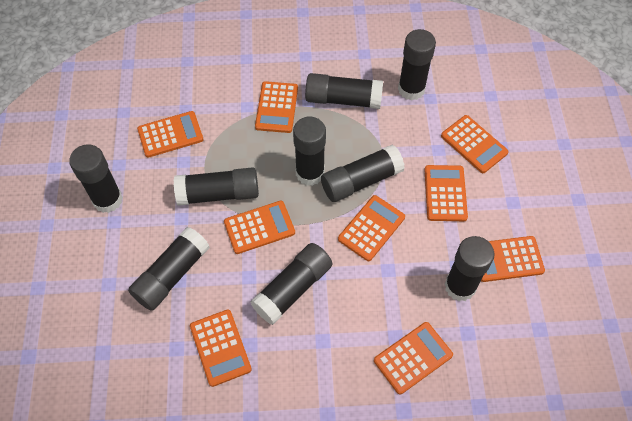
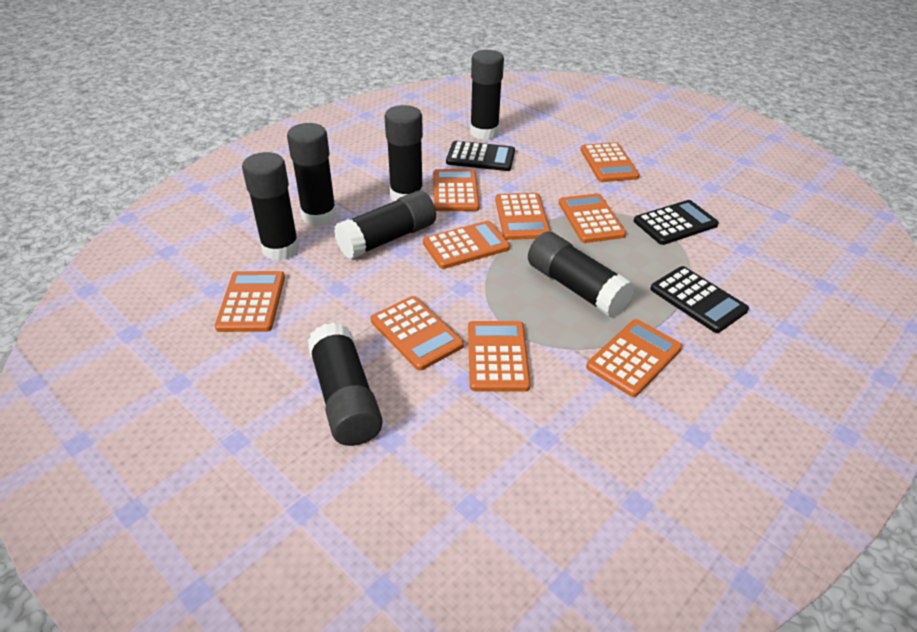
black calculator: none = 0 -> [446,141,515,171] [634,200,719,245] [650,266,749,333] = 3
black glue stick: [69,144,123,213] [128,227,210,311] [174,167,259,206] [250,243,332,325] [293,117,326,186] [305,73,383,109] [321,145,405,202] [398,29,436,100] [444,236,494,301] = 9 -> [242,152,300,261] [287,123,337,226] [308,323,383,446] [334,191,436,259] [384,105,423,201] [470,50,504,140] [528,232,635,318] = 7

